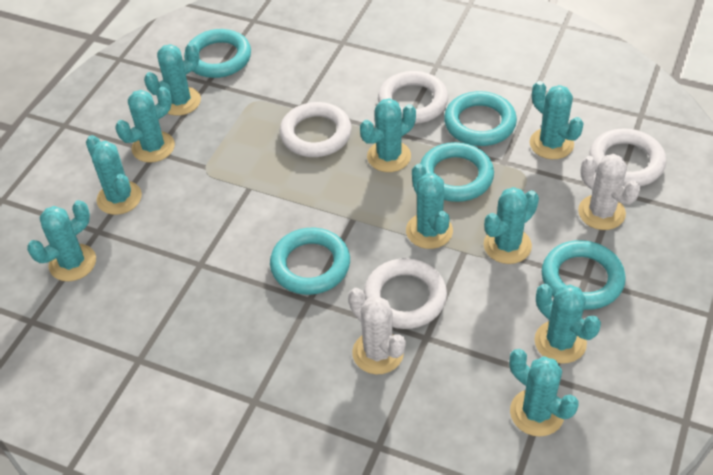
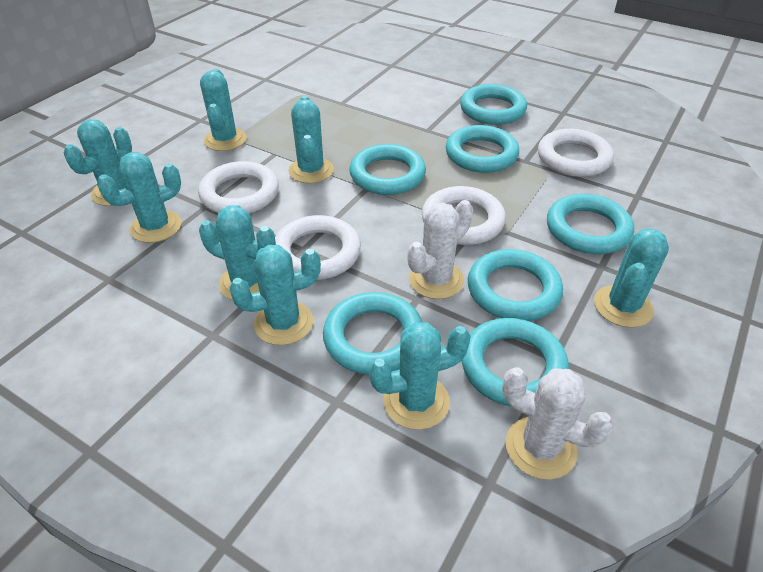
turquoise cactus: [27,200,96,281] [86,135,142,215] [115,87,175,163] [144,43,201,116] [360,98,416,172] [406,164,453,249] [484,187,539,264] [509,349,579,437] [530,81,584,159] [534,284,601,364] = 10 -> [64,119,132,206] [97,152,182,243] [199,205,276,300] [200,69,247,151] [229,245,321,345] [288,96,334,183] [369,322,471,430] [594,228,669,328] = 8
turquoise ring: [184,29,251,78] [270,228,350,295] [420,142,494,202] [444,91,517,146] [542,240,626,310] = 5 -> [323,292,423,375] [349,144,426,195] [446,125,519,173] [460,84,527,125] [462,318,569,406] [468,249,563,321] [547,194,634,254] = 7

